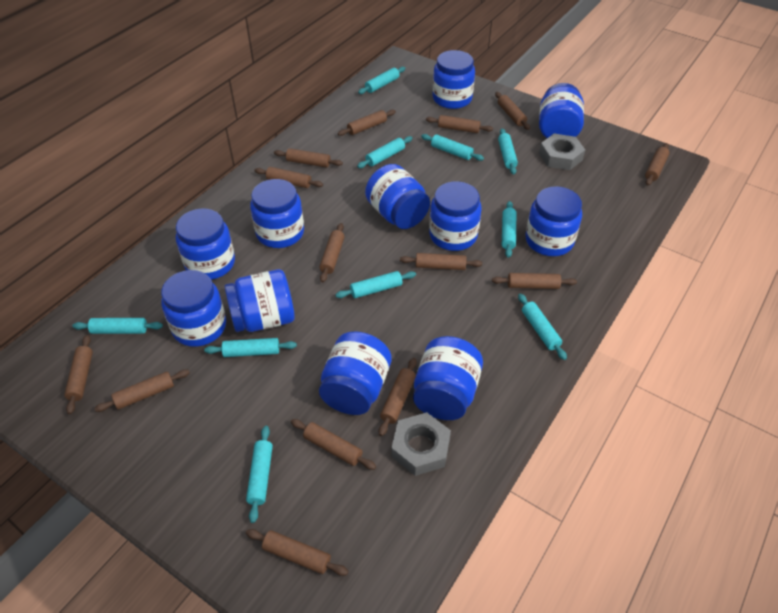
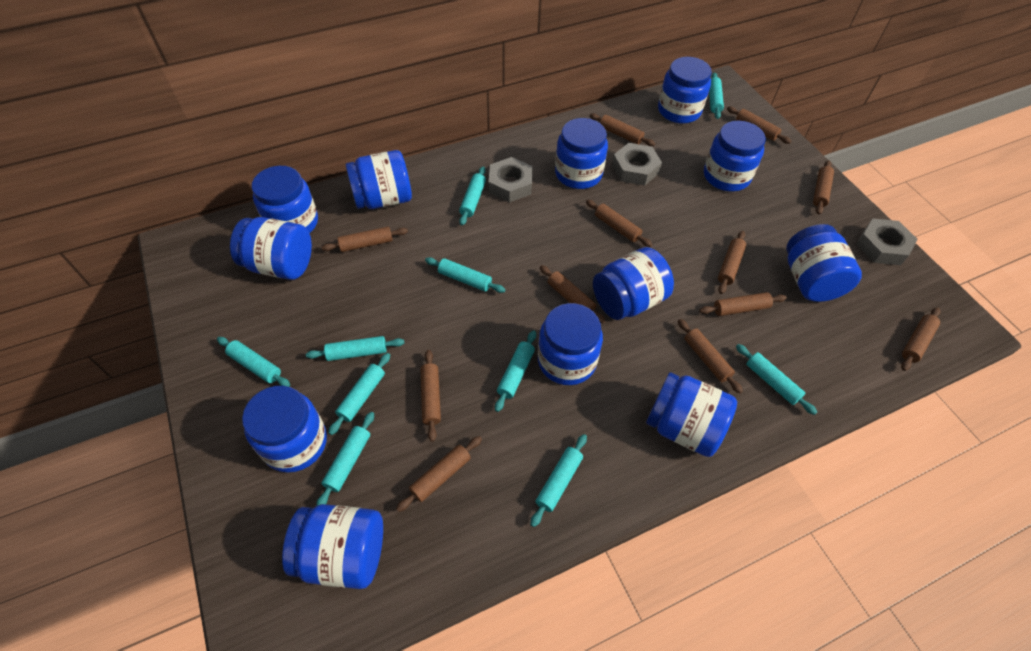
blue jar: [161,270,226,347] [176,208,235,280] [224,269,295,332] [250,179,304,248] [319,331,391,415] [365,164,430,229] [413,336,483,420] [429,181,482,251] [433,50,475,109] [526,186,582,256] [539,83,584,138] = 11 -> [230,217,312,280] [242,386,327,473] [252,166,318,233] [282,504,383,589] [345,150,412,209] [538,303,603,385] [555,118,608,189] [593,247,674,320] [646,372,737,457] [658,57,712,124] [704,121,766,191] [786,224,862,302] = 12
brown rolling pin: [64,335,93,414] [94,369,190,412] [246,529,348,576] [254,167,323,188] [274,148,343,168] [291,419,376,470] [319,223,345,282] [338,110,396,136] [379,358,417,436] [400,253,482,270] [426,115,493,133] [492,273,577,289] [495,92,530,130] [645,143,670,186] = 14 -> [321,227,408,252] [396,436,482,512] [421,350,441,442] [540,265,605,323] [586,200,652,247] [590,113,655,146] [678,319,743,394] [699,292,787,316] [718,231,746,294] [727,106,791,144] [813,160,834,215] [901,307,940,371] = 12
grey nut: [391,412,451,476] [539,134,585,170] = 2 -> [489,157,532,202] [612,143,662,185] [856,218,917,265] = 3

